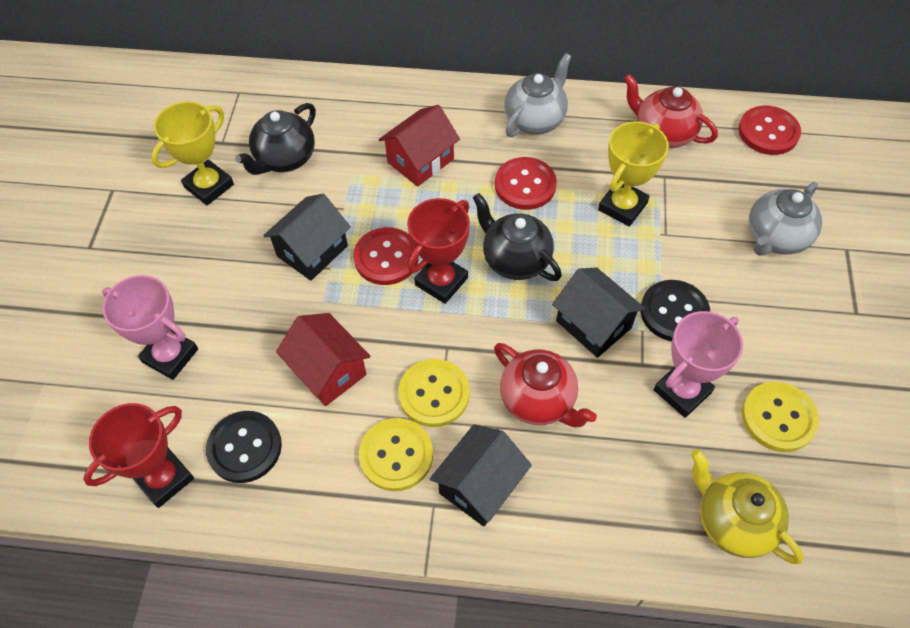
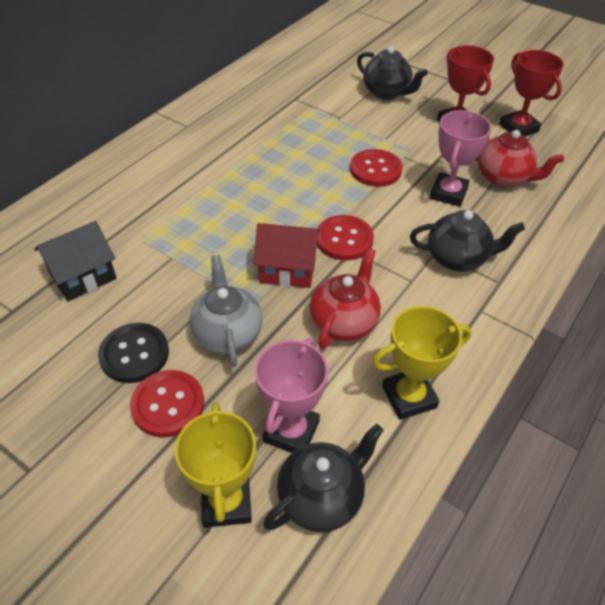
black button: [206,411,282,483] [640,280,710,341] = 2 -> [98,323,169,383] = 1
black house: [263,194,351,281] [430,424,532,526] [552,267,645,358] = 3 -> [34,221,117,301] = 1
black teapot: [235,103,316,175] [472,193,562,281] = 2 -> [263,424,383,532] [357,46,428,100] [410,210,525,271] = 3
grey teapot: [504,53,572,137] [749,182,822,256] = 2 -> [190,255,262,367] = 1
red house: [276,313,371,406] [378,105,460,187] = 2 -> [253,223,320,288] = 1
yellow button: [359,418,433,491] [398,359,470,427] [742,382,819,452] = 3 -> none = 0
yellow teapot: [691,449,804,564] = 1 -> none = 0

